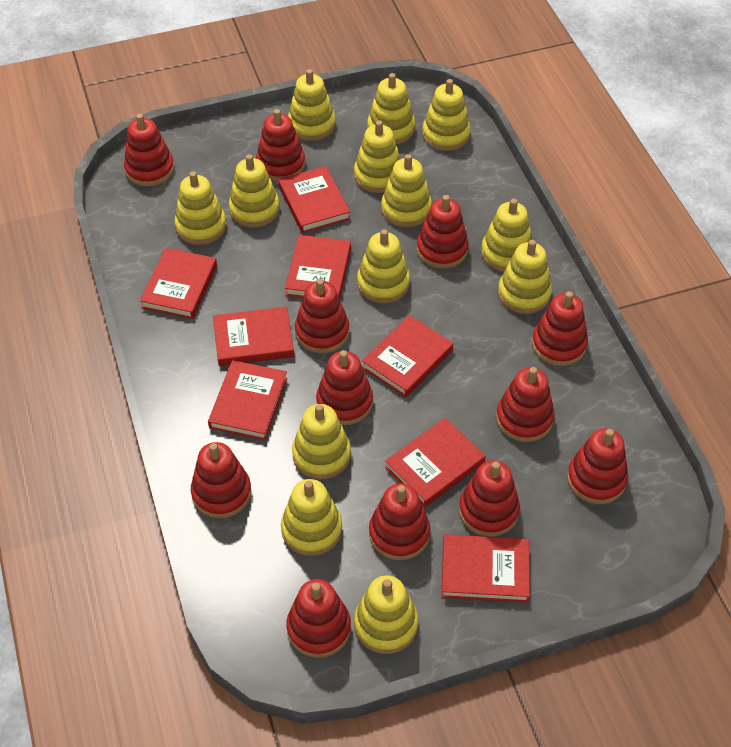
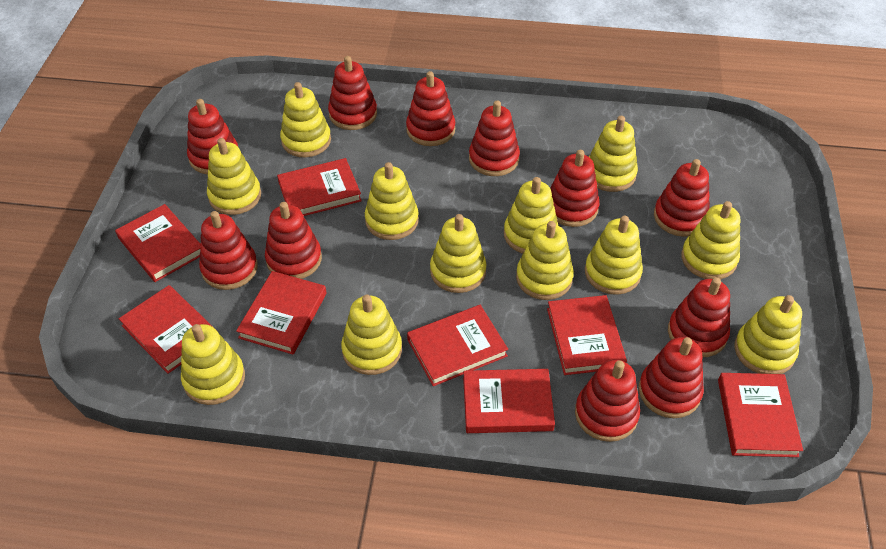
red stacking toy: [124,114,174,187] [191,442,251,519] [256,109,305,182] [286,579,351,658] [295,279,349,353] [316,350,373,425] [369,483,430,560] [417,195,469,269] [459,460,520,537] [496,367,555,442] [532,291,588,366] [567,428,628,504] = 12 -> [187,99,238,174] [199,211,258,290] [265,202,322,279] [328,56,377,130] [406,71,455,146] [469,101,520,176] [550,150,600,227] [575,360,640,442] [639,337,704,418] [654,159,710,237] [668,277,730,357] = 11
yellow stacking toy: [174,171,227,245] [229,154,280,228] [281,479,342,556] [288,69,335,141] [292,404,351,479] [354,120,401,193] [354,575,418,654] [357,229,410,303] [367,73,415,145] [381,154,432,227] [422,79,471,151] [481,199,532,272] [498,240,552,314] = 13 -> [181,324,245,405] [207,138,261,215] [280,82,331,157] [341,295,402,375] [365,162,419,240] [430,214,487,293] [504,177,558,254] [516,221,574,300] [585,216,643,295] [589,116,638,192] [681,201,741,279] [734,295,802,374] = 12

